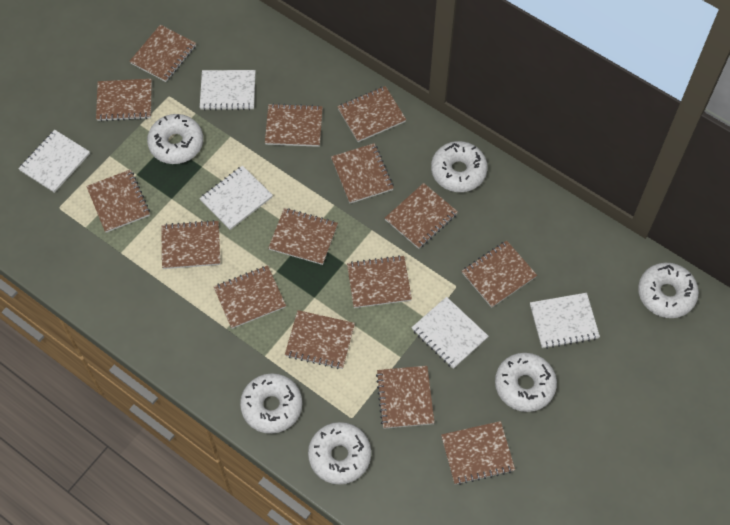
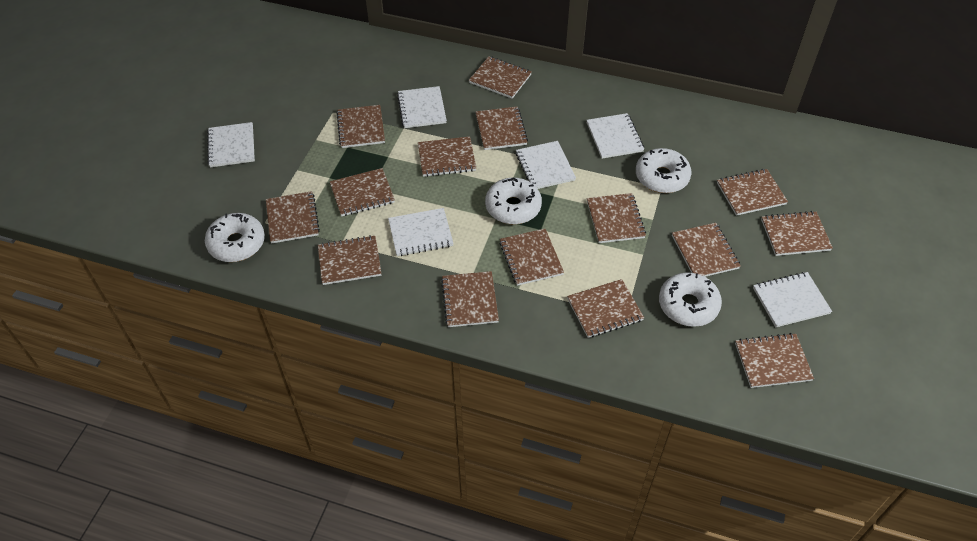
white donut: [147,114,203,164] [240,373,302,434] [308,422,371,485] [431,141,488,192] [495,353,557,412] [638,263,699,318] = 6 -> [205,213,265,262] [485,178,542,224] [636,148,692,193] [659,272,722,327] = 4
white notebook: [18,130,90,193] [199,165,273,230] [200,70,256,110] [411,297,489,369] [530,293,600,349] = 5 -> [207,122,255,168] [388,208,454,256] [397,86,447,128] [516,141,576,189] [586,113,644,159] [753,272,832,327] = 6

